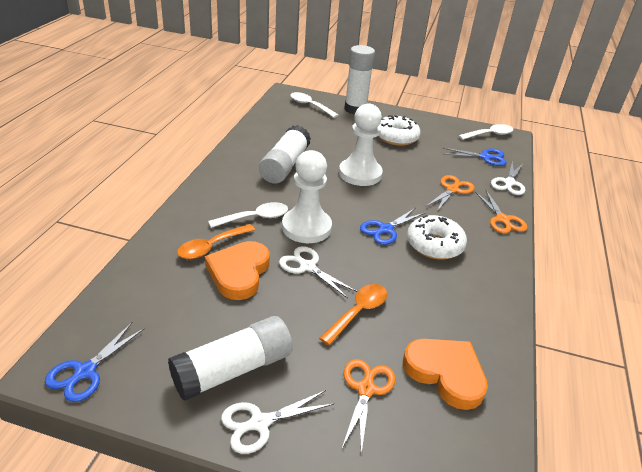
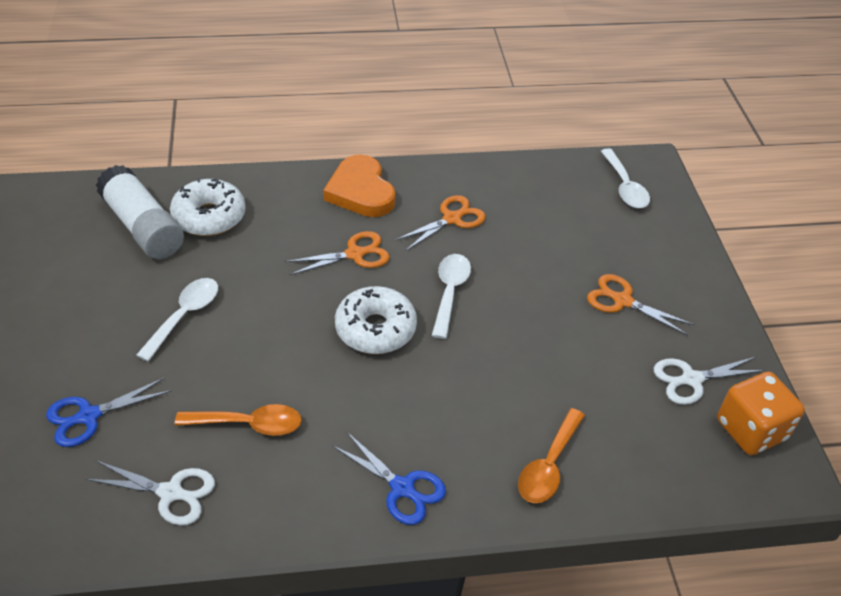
blue scissors: [45,322,145,402] [360,208,425,245] [443,148,507,166] = 3 -> [46,377,171,447] [332,432,446,525] = 2
orange dice: none = 0 -> [717,372,805,455] = 1
orange heart: [205,241,270,300] [403,339,488,410] = 2 -> [323,154,396,217] = 1
white glue stick: [168,316,293,400] [259,125,311,184] [344,45,375,115] = 3 -> [96,165,184,259] = 1
white pawn: [282,150,332,243] [339,103,383,186] = 2 -> none = 0
white scissors: [221,390,334,454] [279,246,358,298] [491,161,525,195] = 3 -> [85,460,215,526] [654,357,766,405] = 2

